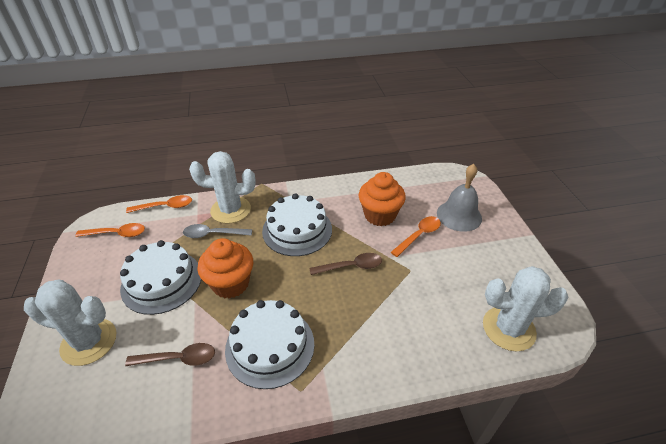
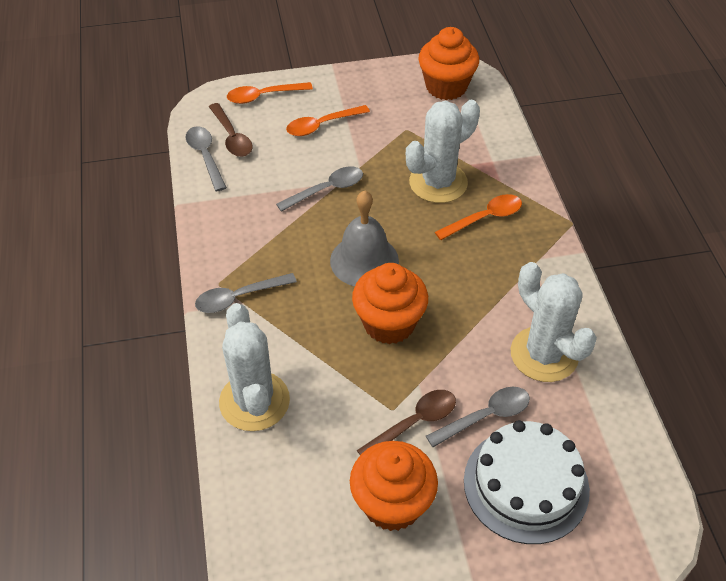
grey spoon: [183,224,252,238] = 1 -> [186,126,227,192] [195,273,297,313] [276,166,363,212] [426,387,530,447] = 4
orange cupcake: [197,238,253,299] [359,172,406,226] = 2 -> [350,441,438,531] [352,263,428,344] [418,27,479,100] = 3
white cake: [120,240,201,315] [225,300,314,389] [262,193,332,256] = 3 -> [464,420,590,544] = 1

